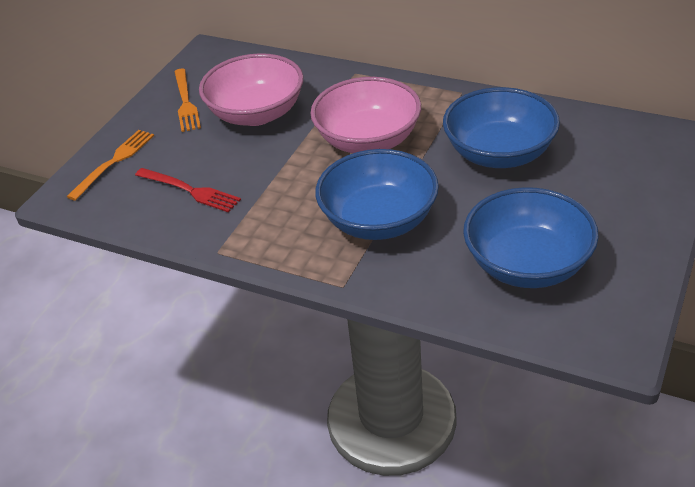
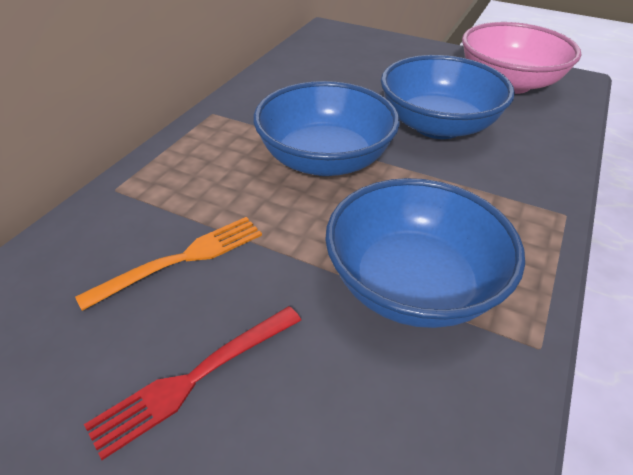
orange fork: [67,130,154,201] [174,69,201,132] = 2 -> [75,217,262,311] = 1
pink bowl: [199,53,304,126] [310,77,421,153] = 2 -> [462,22,581,94] = 1

